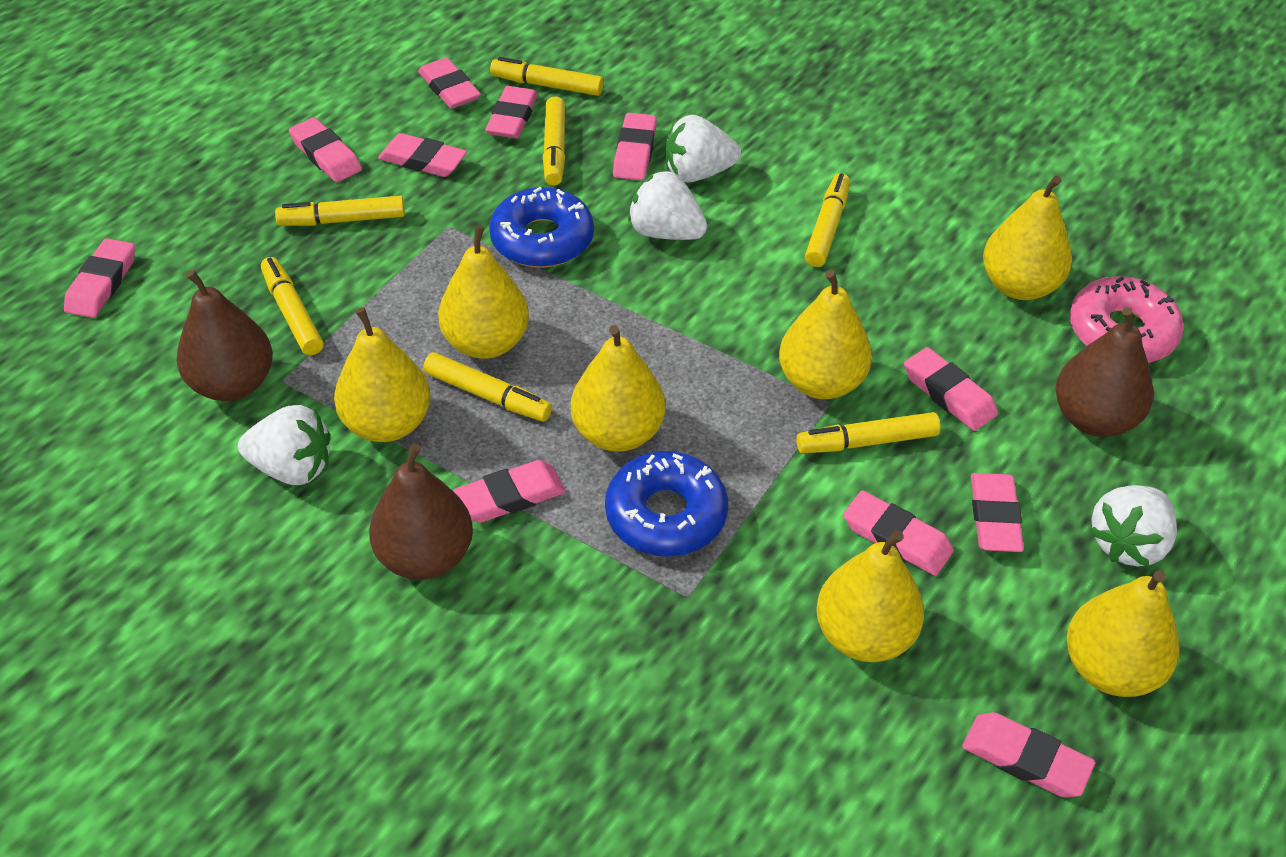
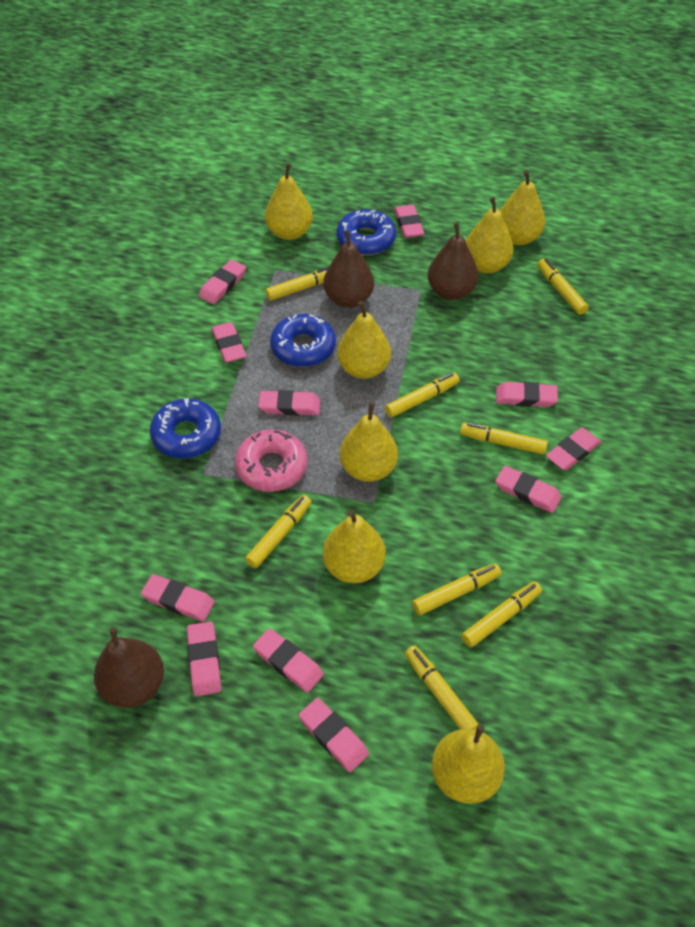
blue donut: [489,187,594,268] [605,451,728,557] = 2 -> [150,398,221,458] [270,314,336,367] [336,209,396,255] = 3
white strawberry: [238,405,331,485] [628,170,707,240] [665,115,741,182] [1089,485,1177,566] = 4 -> none = 0
yellow marker: [261,257,324,355] [275,196,405,226] [423,352,552,422] [490,57,603,96] [543,96,565,186] [796,412,940,453] [805,173,850,267] = 7 -> [245,495,311,568] [265,267,329,301] [385,372,459,418] [405,645,479,730] [412,563,502,615] [460,423,548,455] [461,581,542,648] [537,258,589,315] = 8

